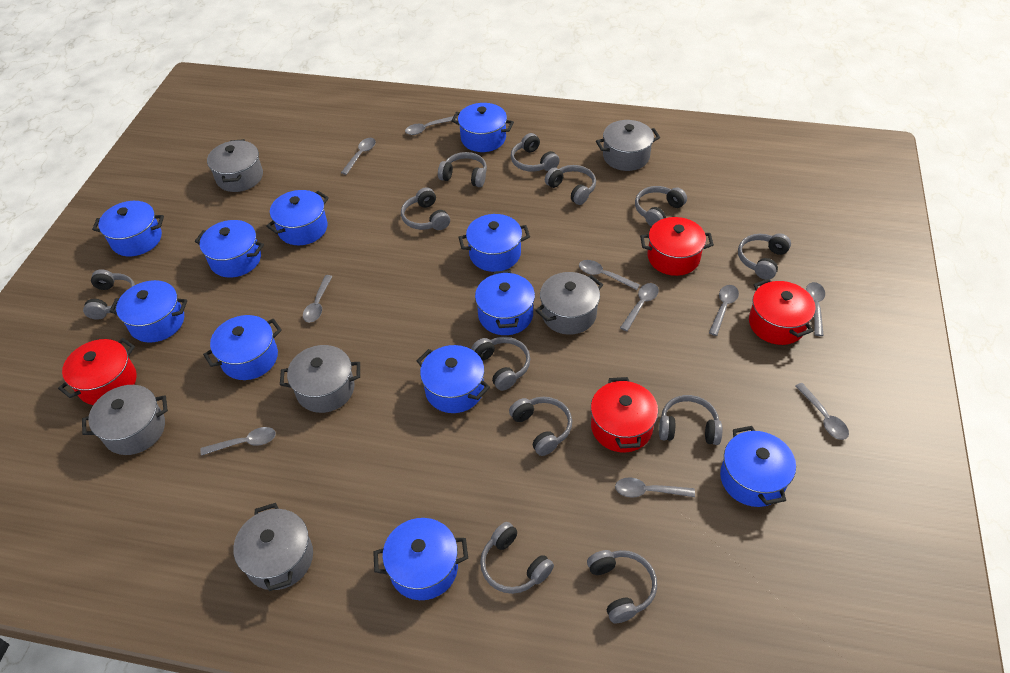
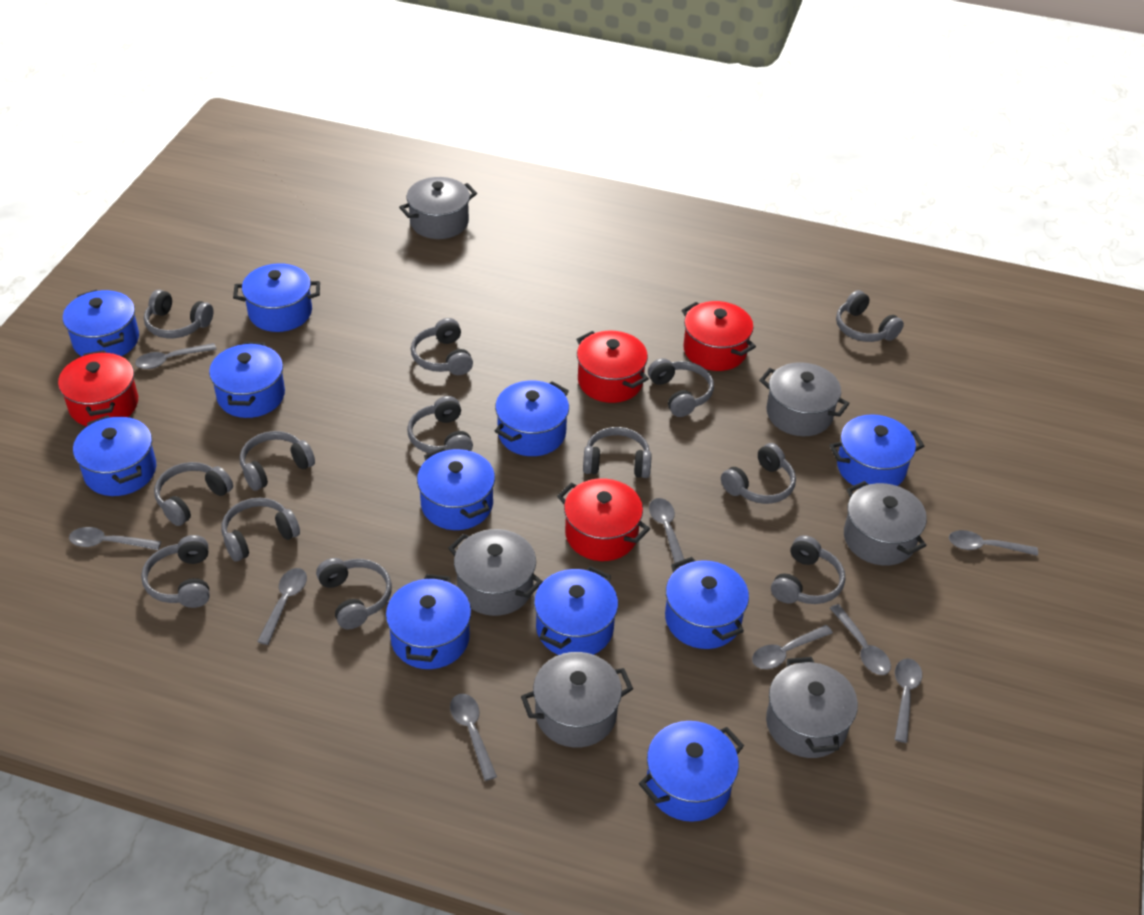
grey headphones: [83,269,135,320] [401,187,450,230] [438,152,487,187] [471,337,530,391] [480,522,554,594] [509,397,572,456] [511,133,560,172] [545,165,596,205] [587,550,657,623] [635,186,687,227] [659,395,722,445] [738,233,791,280] = 12 -> [141,535,210,608] [144,290,214,338] [154,462,233,526] [222,498,300,561] [240,431,315,491] [316,558,392,629] [407,396,473,453] [411,318,473,375] [583,427,652,478] [648,358,714,417] [721,443,796,504] [771,535,845,604] [836,290,904,342] = 13
grey spoon: [200,427,276,456] [303,275,333,322] [341,138,376,175] [405,116,457,135] [579,260,640,290] [615,477,695,497] [620,283,659,331] [709,285,739,336] [795,383,849,440] [806,282,825,336] = 10 -> [69,527,161,550] [135,343,217,369] [257,568,307,645] [450,694,497,781] [649,498,684,569] [752,625,833,669] [830,604,891,675] [895,659,922,743] [949,530,1038,556] = 9

